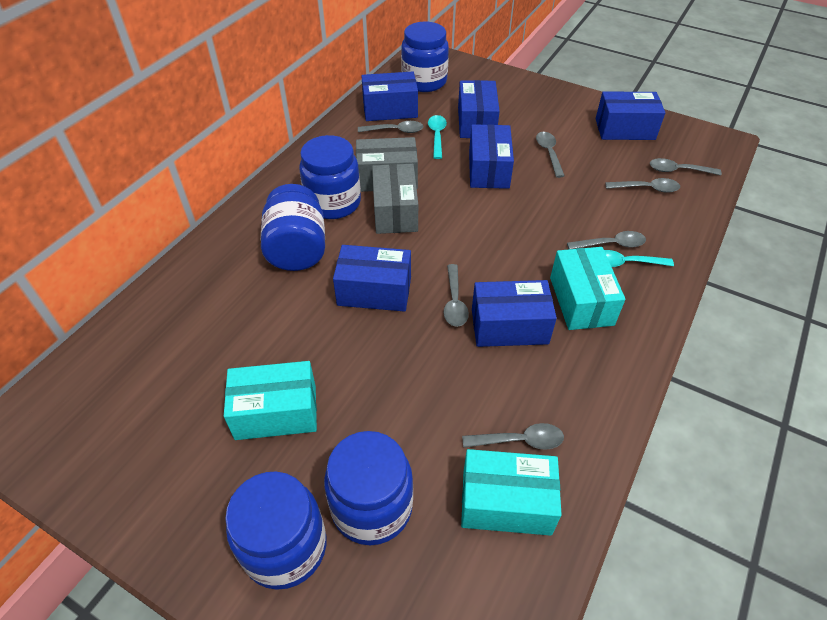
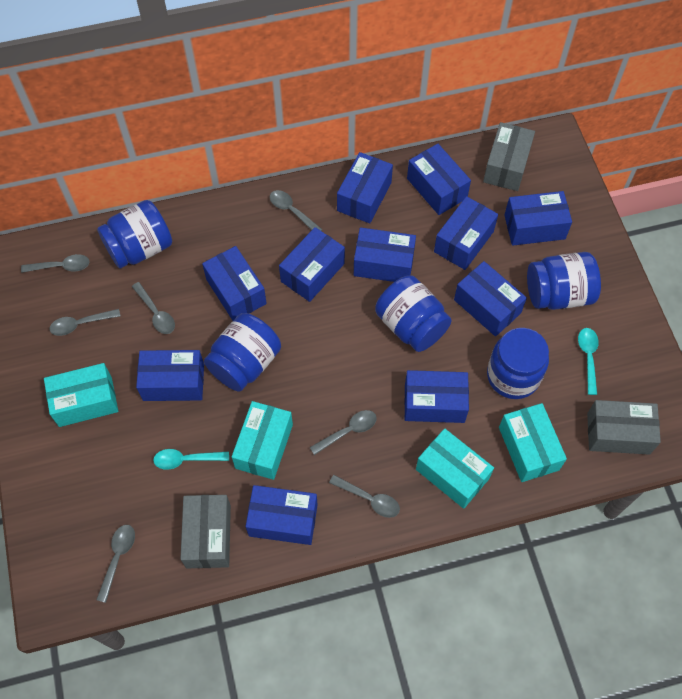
blue box: [333,245,411,312] [361,71,418,121] [458,80,500,138] [469,124,514,189] [472,280,557,347] [596,91,665,140] = 6 -> [136,350,204,401] [202,246,267,320] [246,485,318,545] [279,227,345,302] [337,152,393,223] [354,227,416,282] [404,370,469,423] [407,144,471,215] [434,196,498,270] [454,261,527,336] [504,191,572,246] = 11
grey box: [356,137,418,192] [372,164,418,234] = 2 -> [180,495,231,568] [483,122,535,191] [587,400,661,455] = 3
turquoise box: [224,361,317,440] [461,449,562,536] [550,247,625,330] = 3 -> [44,363,118,427] [232,401,293,480] [416,428,494,509] [499,403,567,482] = 4

